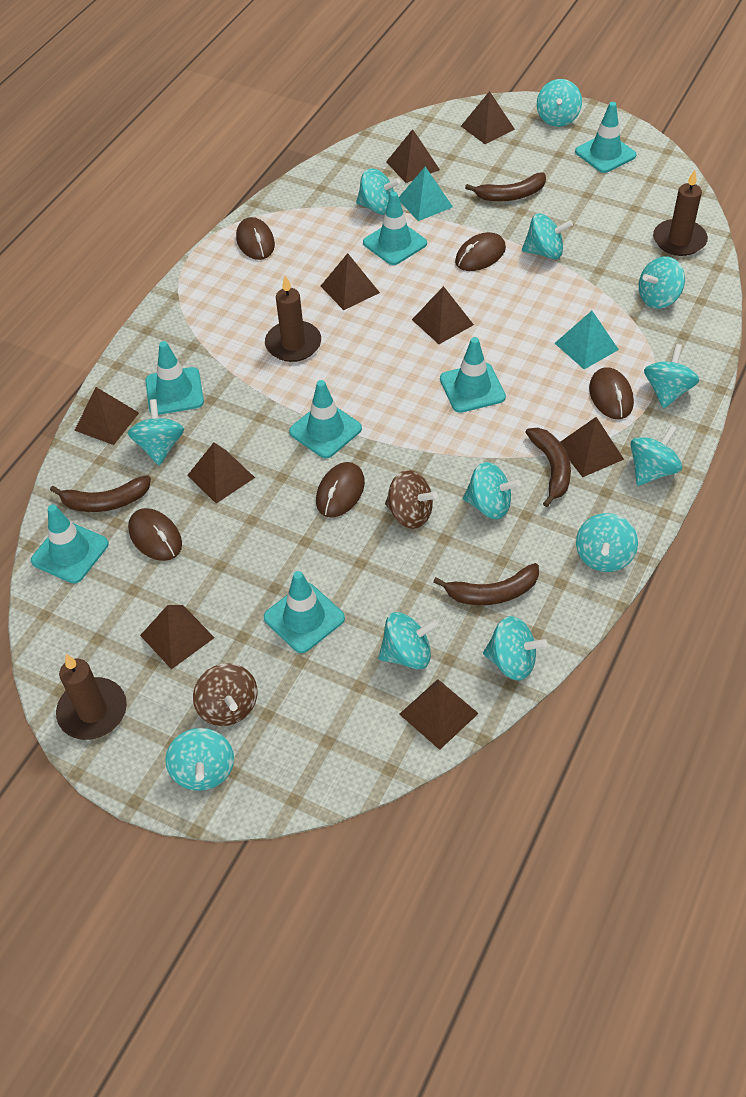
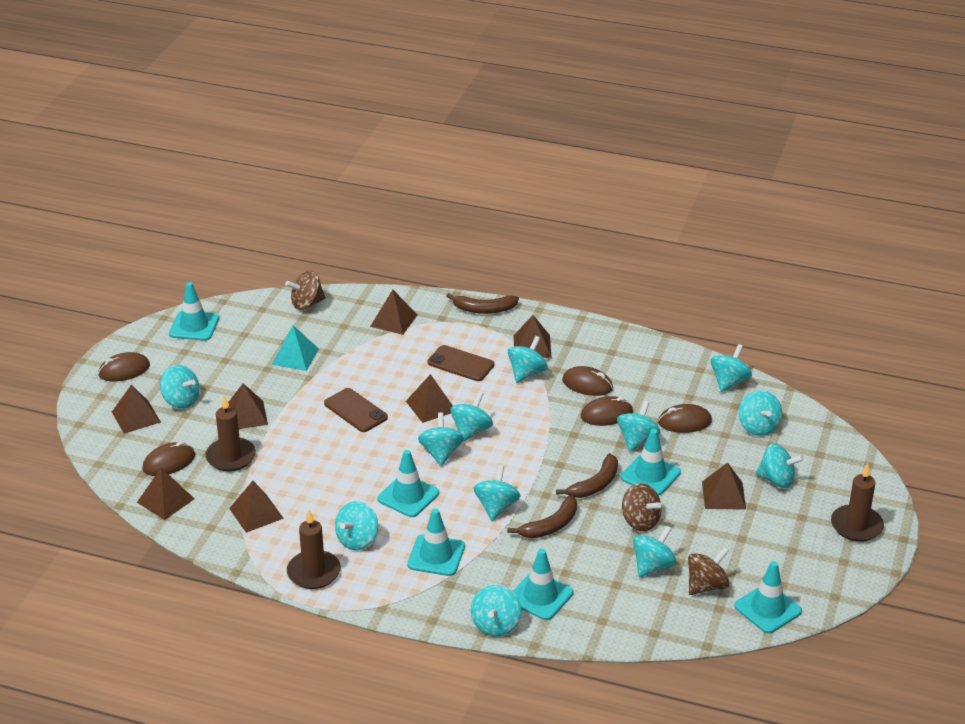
brown banana: [50,475,151,512] [434,563,539,605] [465,172,546,201] [525,428,571,507] = 4 -> [446,293,519,314] [507,495,577,538] [556,453,618,498] = 3
brown phone: none = 0 -> [324,388,388,432] [427,345,494,381] = 2
brown pyramid: [74,387,139,445] [140,605,215,669] [187,442,255,503] [321,253,380,310] [386,129,440,183] [399,679,479,750] [412,286,474,344] [461,91,515,144] [560,417,624,477] = 9 -> [112,385,161,434] [137,468,195,520] [228,383,268,429] [229,481,284,533] [370,290,417,335] [406,374,453,423] [514,315,551,358] [702,462,746,510] = 8
brown spinning top: [193,663,257,726] [385,470,438,529] = 2 -> [285,271,326,310] [622,483,662,531] [688,547,729,595] = 3
turquoise pyramid: [399,167,453,221] [555,311,619,369] = 2 -> [272,325,319,371] = 1
turquoise traffic cone: [31,505,109,584] [145,341,204,415] [264,571,345,653] [289,380,362,458] [363,192,427,265] [440,337,506,413] [575,102,636,173] = 7 -> [169,282,219,341] [377,450,439,517] [407,508,465,576] [512,549,573,620] [621,429,681,496] [734,561,802,633] = 6

